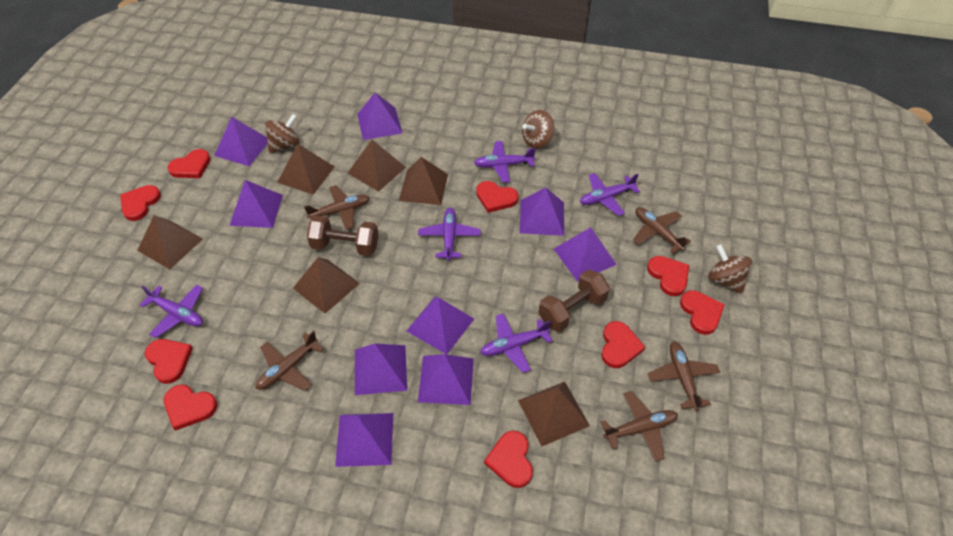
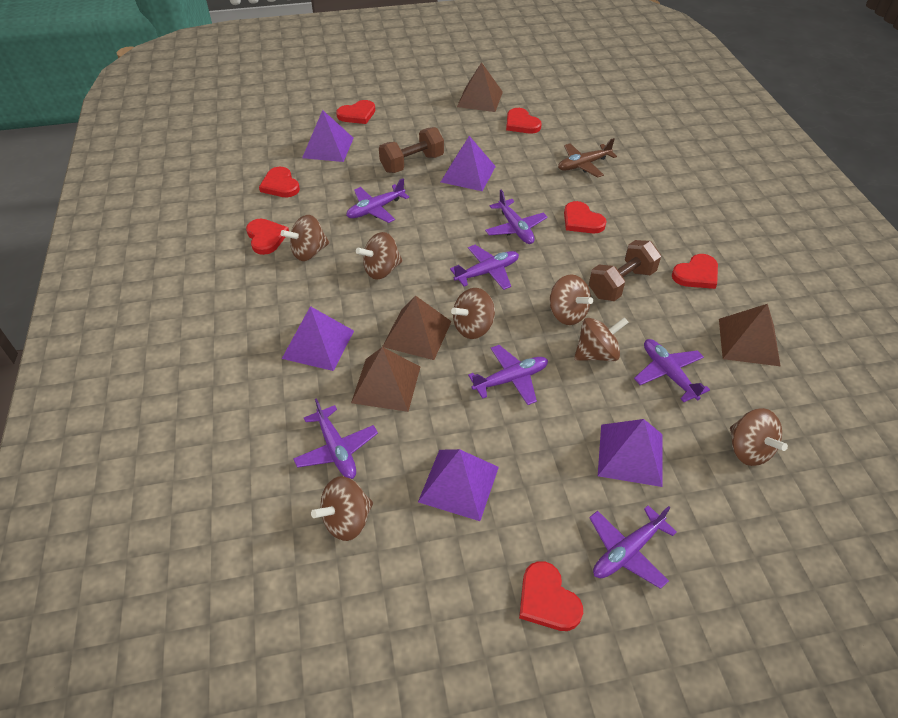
brown plane: [256,331,324,391] [304,185,370,230] [601,391,678,462] [633,207,691,254] [648,341,720,411] = 5 -> [558,138,617,178] = 1
brown pyramid: [137,215,203,269] [277,144,335,195] [293,257,360,314] [348,140,406,192] [399,157,448,205] [518,382,590,446] = 6 -> [351,347,420,412] [382,295,452,360] [457,62,503,112] [719,304,781,366] = 4
brown spinning top: [265,114,300,154] [522,110,554,149] [708,244,752,294] = 3 -> [281,215,330,261] [311,476,373,541] [356,232,403,280] [451,288,495,339] [550,274,593,325] [574,317,629,361] [730,408,788,466] = 7
purple plane: [140,285,203,338] [418,208,481,261] [474,141,536,183] [480,313,552,373] [580,173,640,216] = 5 -> [293,398,378,479] [346,178,409,223] [450,245,519,290] [468,345,548,405] [485,190,547,244] [589,505,677,589] [634,339,710,402] = 7
purple pyramid: [214,117,268,166] [229,180,283,228] [335,413,393,467] [355,344,407,395] [357,93,402,140] [407,297,474,354] [418,354,474,405] [520,187,564,236] [554,227,617,282] = 9 -> [282,306,354,371] [302,110,354,162] [418,449,499,521] [441,136,496,191] [598,419,663,487] = 5
red heart: [120,185,161,221] [145,339,193,384] [164,385,217,431] [167,149,211,178] [476,181,519,213] [484,431,533,488] [601,321,645,368] [647,256,689,296] [680,290,725,335] = 9 -> [246,219,289,255] [259,167,300,197] [336,100,375,124] [506,108,542,134] [519,561,583,631] [564,201,607,233] [672,254,718,289] = 7

